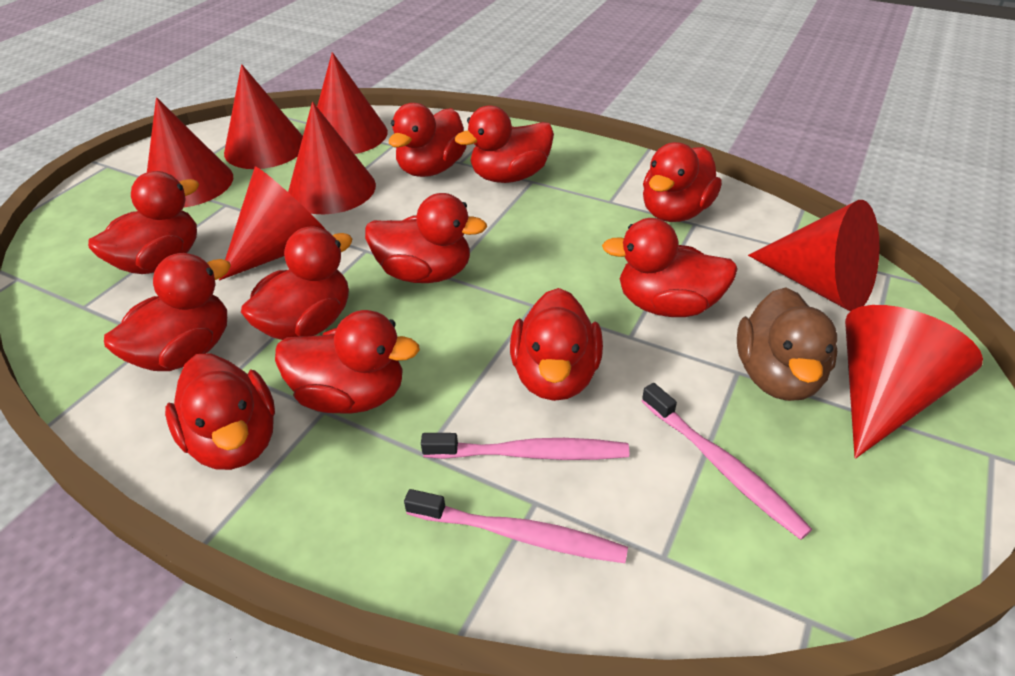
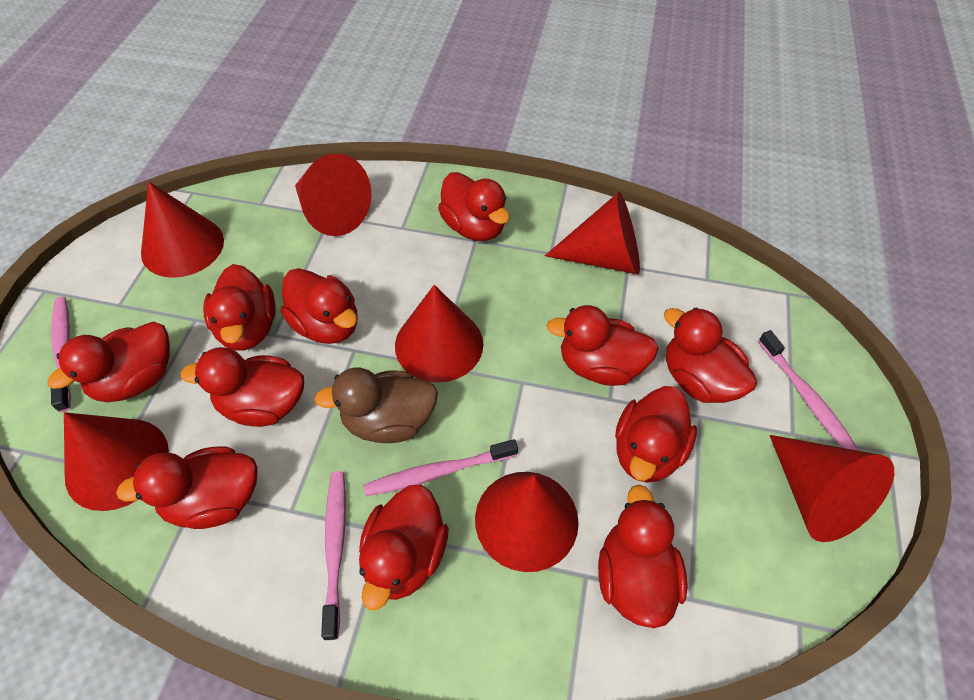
pink toothbrush: [404,489,628,563] [421,433,629,460] [642,383,812,540] = 3 -> [51,297,71,412] [321,471,346,640] [363,439,518,496] [758,330,859,451] = 4

